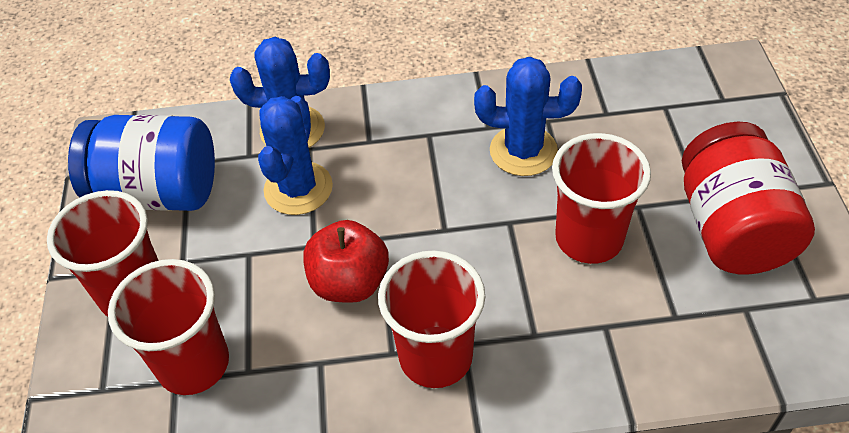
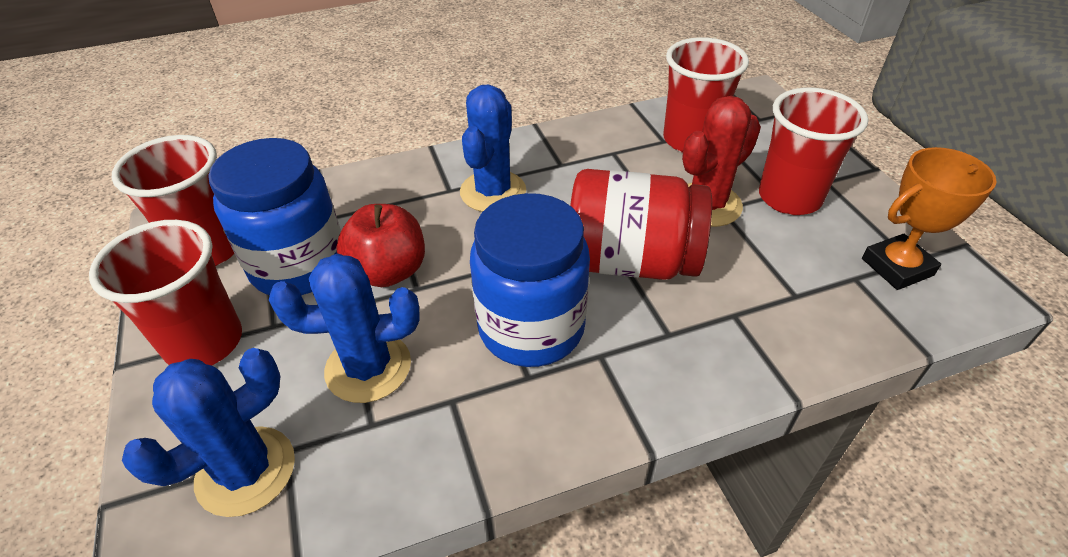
blue jar: [68,115,215,211] = 1 -> [208,138,341,295] [470,193,590,367] = 2
orange trophy: none = 0 -> [862,147,996,290] = 1
red cactus: none = 0 -> [682,96,761,227] = 1

